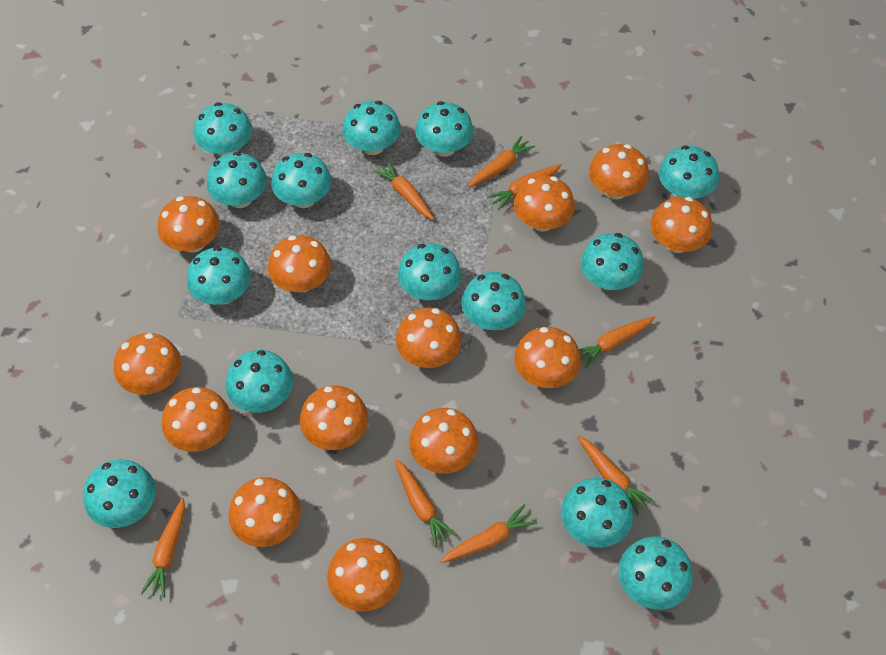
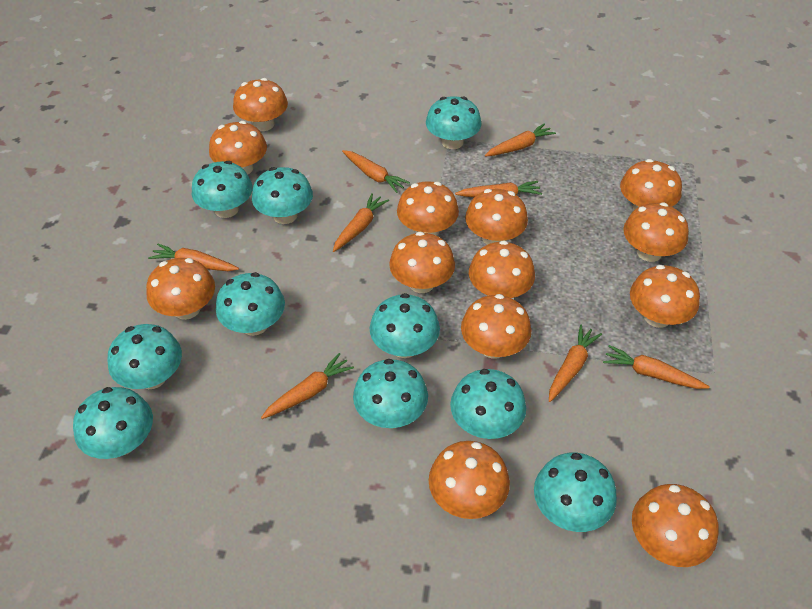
turquoise mushroom: [83,459,156,528] [187,247,251,305] [194,102,253,157] [207,152,267,208] [225,350,293,413] [271,153,332,208] [342,101,401,155] [398,243,461,301] [415,101,474,157] [461,272,526,330] [561,478,633,547] [581,233,644,290] [618,536,693,610] [659,146,719,199] = 14 -> [73,387,153,459] [107,324,182,389] [192,161,253,218] [216,272,285,336] [252,167,313,224] [353,359,428,428] [370,293,440,358] [426,96,481,149] [450,369,526,439] [534,453,617,532] = 10

